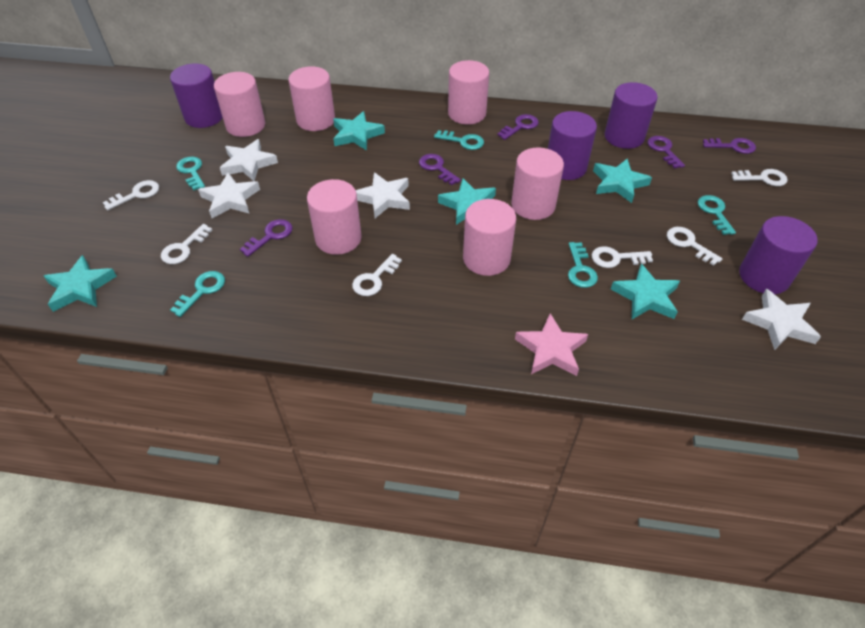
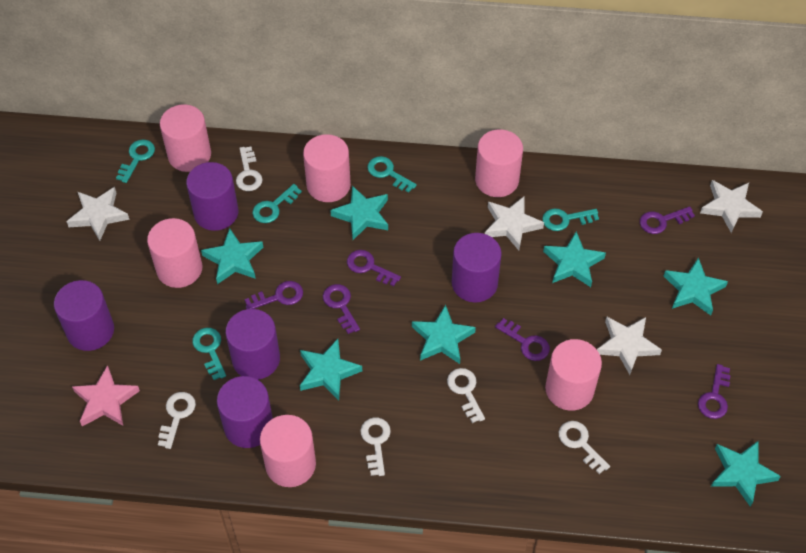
purple cylinder: [170,63,223,128] [548,111,597,180] [604,82,658,149] [739,216,818,294] = 4 -> [54,280,114,351] [186,162,238,231] [217,376,273,448] [225,309,280,380] [452,233,502,302] = 5
purple key: [240,219,292,257] [419,154,461,185] [497,114,539,140] [647,136,685,169] [703,138,756,154] = 5 -> [245,281,303,309] [323,284,360,334] [347,250,401,286] [495,318,550,361] [640,206,695,234] [698,364,731,419] = 6
turquoise star: [44,255,117,312] [333,111,385,151] [438,178,496,225] [593,158,652,203] [611,264,680,319] = 5 -> [201,228,263,284] [300,339,362,400] [330,186,388,240] [412,305,476,364] [543,231,606,287] [664,257,728,315] [711,441,781,507] = 7
white key: [103,180,159,210] [161,224,212,264] [352,254,402,296] [592,246,653,268] [667,227,723,266] [731,169,788,186] = 6 -> [158,392,196,449] [236,147,263,191] [360,417,391,476] [447,368,485,423] [559,421,610,474] = 5

